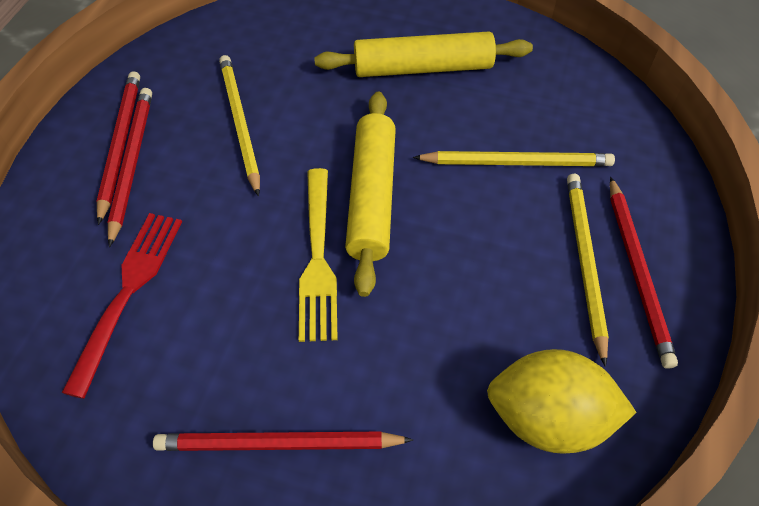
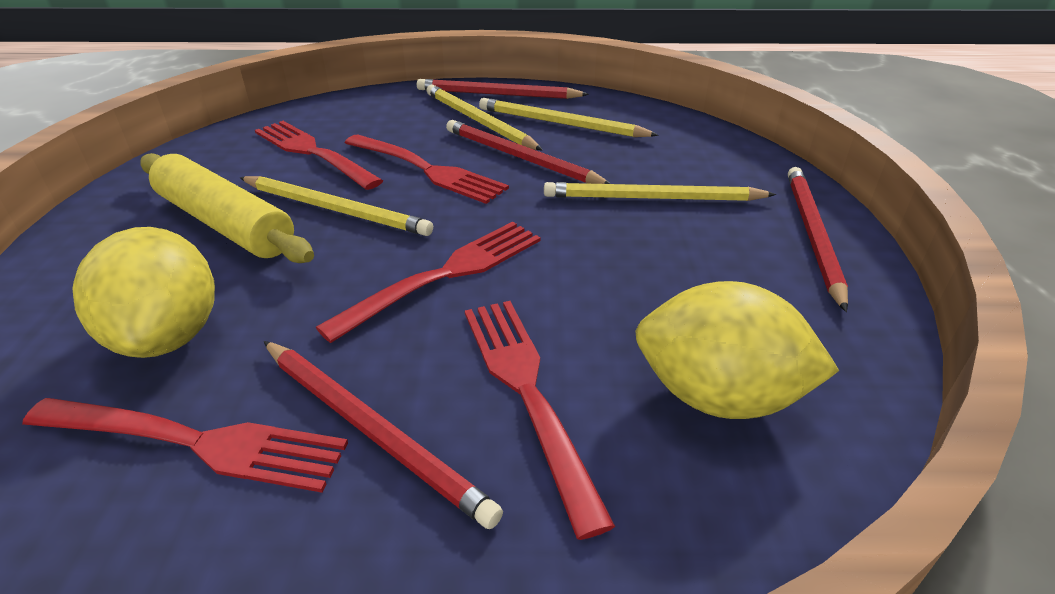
red fork: [62,213,182,399] = 1 -> [22,398,348,493] [255,121,383,190] [316,222,541,343] [345,134,509,204] [465,301,615,540] = 5
yellow fork: [299,168,338,342] = 1 -> none = 0
yellow lemon: [487,349,636,454] = 1 -> [72,227,215,358] [635,281,839,419] = 2
yellow pencil: [219,55,260,197] [413,151,615,166] [567,173,609,367] = 3 -> [239,176,433,236] [426,85,543,150] [479,98,659,137] [544,182,776,201] = 4
yellow rolling pin: [314,31,533,77] [345,91,396,297] = 2 -> [140,153,314,263] = 1

